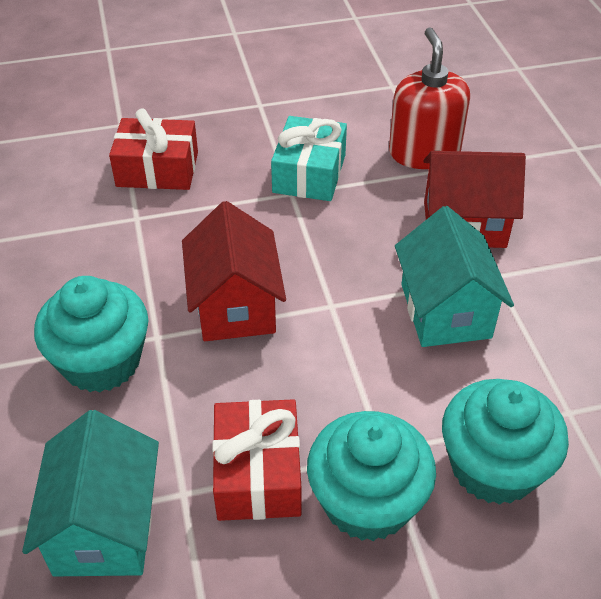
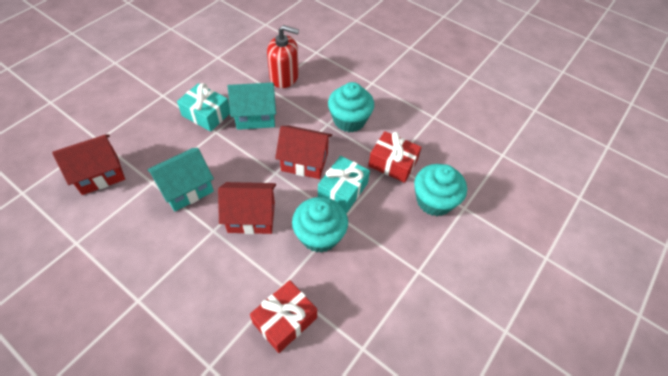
red house: [182,201,286,341] [423,151,526,248] = 2 -> [52,135,125,195] [218,182,276,234] [275,125,332,179] = 3
turquoise gift: [271,116,347,201] = 1 -> [177,83,230,132] [318,156,370,213] = 2

